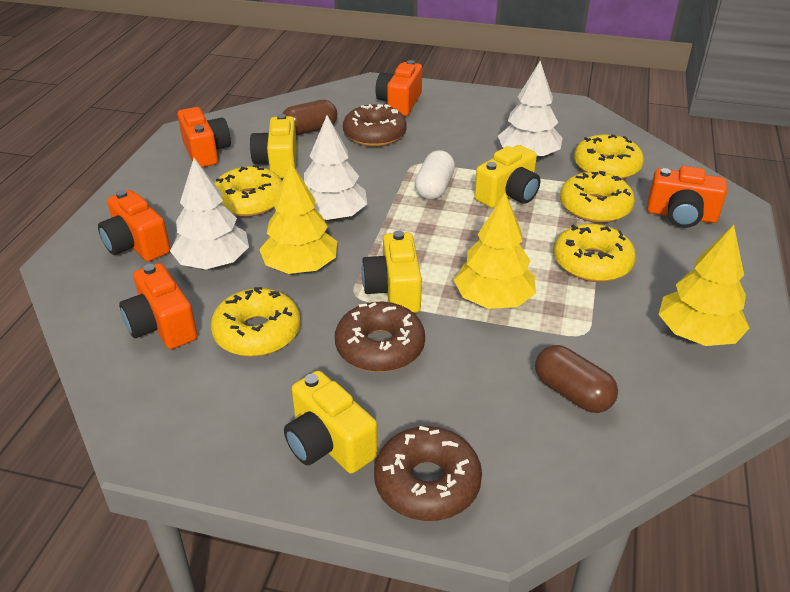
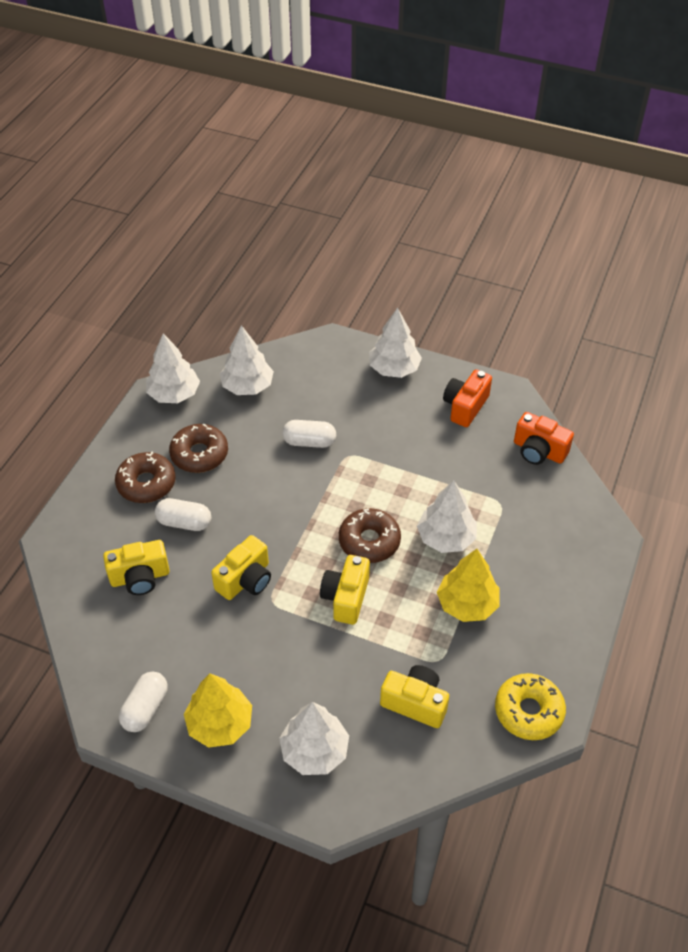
brown capsule: [282,100,337,135] [535,345,618,413] = 2 -> none = 0
orange camera: [98,190,171,262] [119,263,198,349] [177,107,231,167] [376,60,422,116] [647,166,727,228] = 5 -> [443,369,492,427] [514,412,574,465] = 2
white capsule: [415,150,455,200] = 1 -> [119,671,168,732] [155,498,211,531] [282,420,336,448] = 3
white tree: [170,158,249,269] [304,115,367,221] [498,61,563,156] = 3 -> [146,333,200,403] [220,325,274,395] [279,702,349,775] [369,307,422,378] [417,480,477,553] = 5
yellow donut: [211,287,301,357] [214,165,282,217] [554,224,636,282] [560,171,635,223] [574,134,644,179] = 5 -> [495,673,566,740] = 1
yellow tree: [259,161,337,274] [454,193,536,309] [658,225,749,346] = 3 -> [184,673,252,748] [437,549,500,622] = 2

